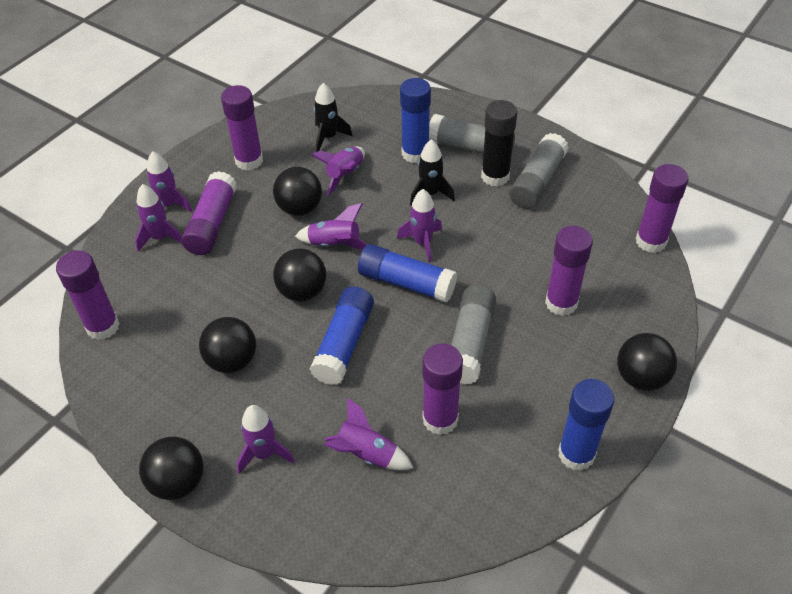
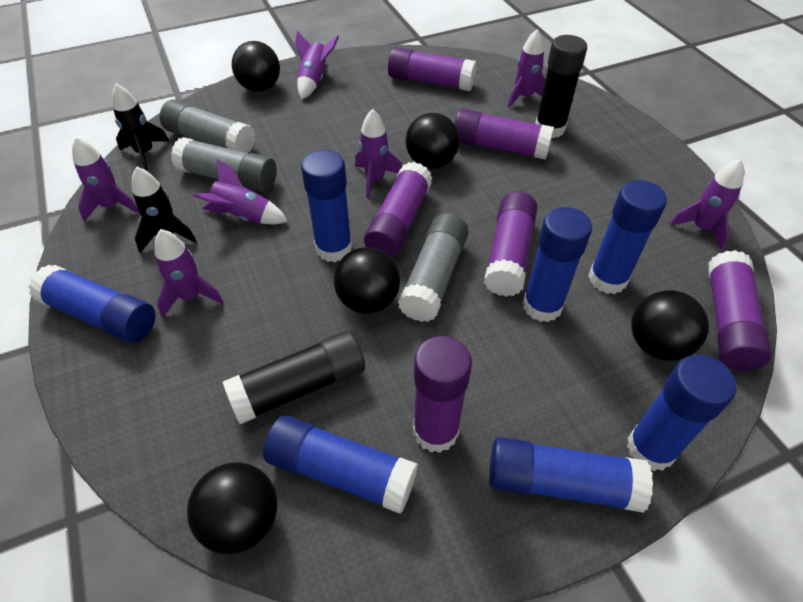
black glue stick: [481,100,517,187] = 1 -> [223,331,365,424] [535,35,587,138] = 2
blue glue stick: [310,286,374,385] [358,244,457,303] [400,78,431,163] [558,379,614,471] = 4 -> [29,264,155,343] [263,415,418,514] [301,150,352,262] [489,437,653,513] [523,207,592,322] [588,180,667,294] [627,355,737,471] = 7

